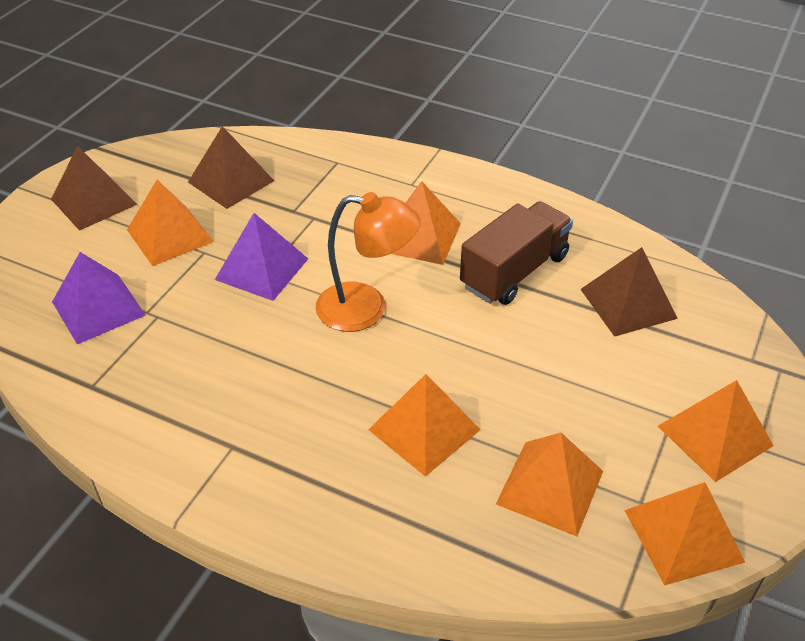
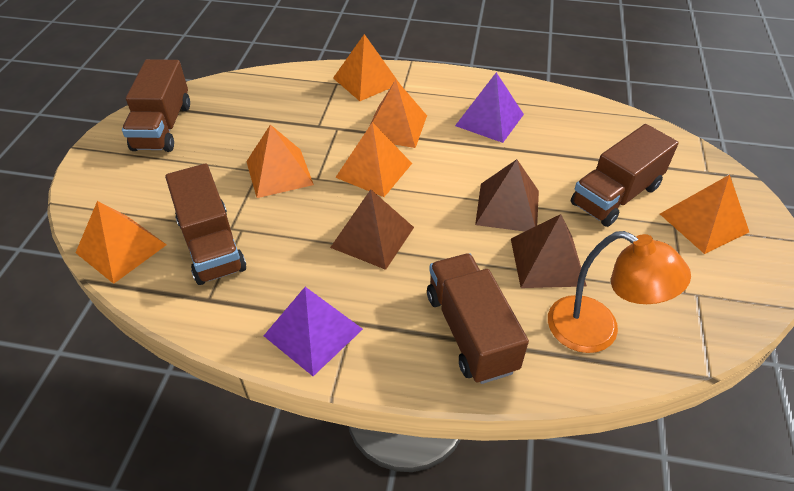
brown truck: [460,201,573,305] = 1 -> [122,59,190,152] [165,163,246,285] [427,253,529,384] [571,124,679,227] = 4

